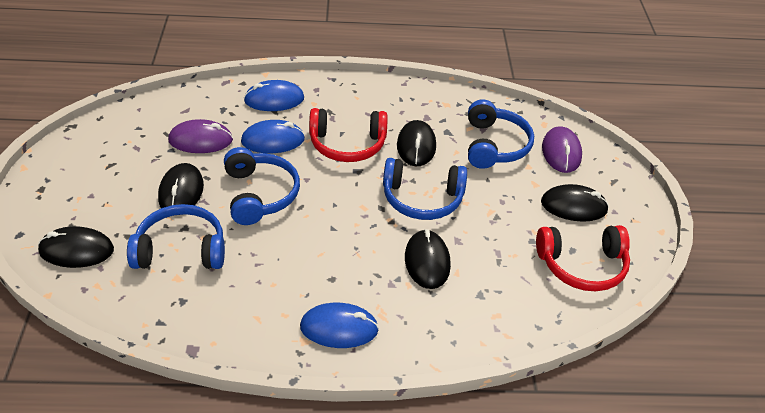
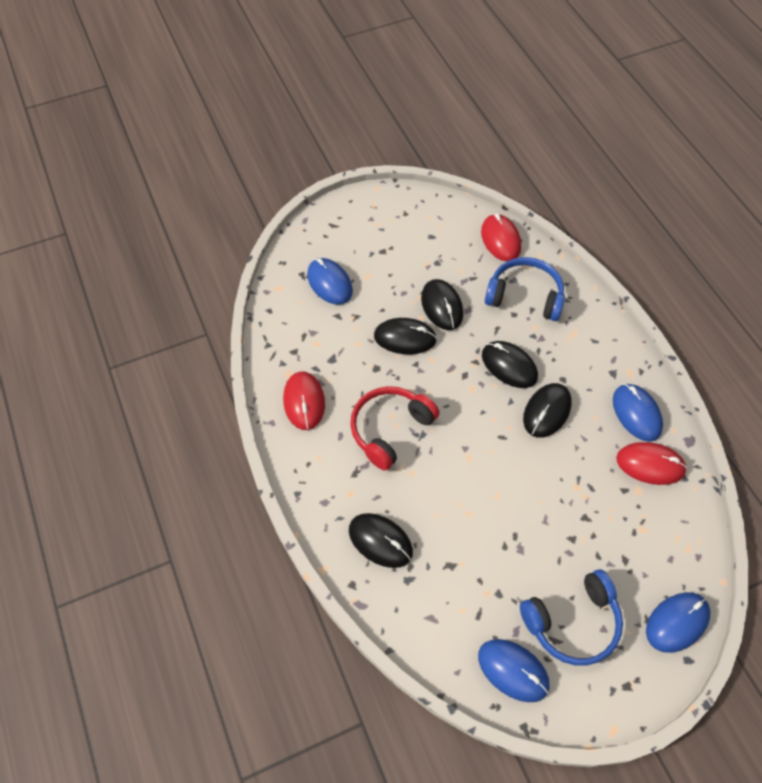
blue headphones: [127,204,225,269] [224,147,300,225] [383,158,467,220] [468,100,534,169] = 4 -> [485,257,565,321] [520,569,623,665] = 2
blue mouse: [241,120,305,153] [244,80,304,111] [300,303,379,348] = 3 -> [307,258,353,305] [478,639,550,702] [613,384,663,442] [646,592,710,653] = 4
purple mouse: [168,119,233,153] [542,126,582,173] = 2 -> none = 0
red headphones: [309,108,387,162] [536,225,630,291] = 2 -> [350,386,440,471] = 1
red mouse: none = 0 -> [283,371,325,430] [481,214,521,261] [616,442,687,485] = 3

